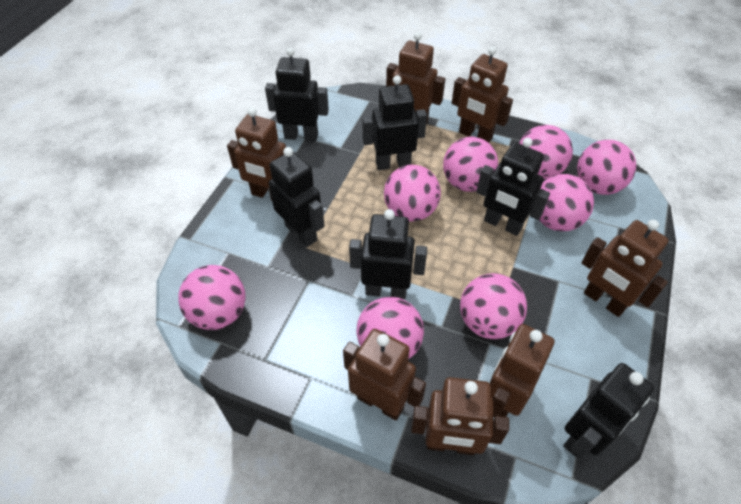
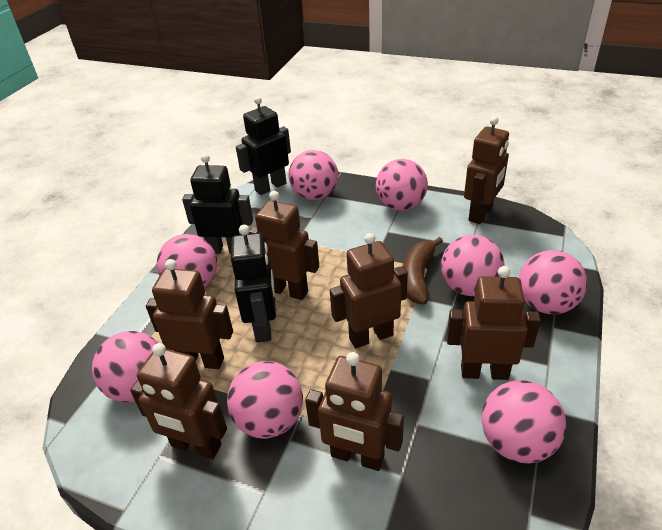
black robot: [265,47,329,142] [269,147,325,247] [349,209,427,299] [362,75,427,170] [476,138,550,236] [563,363,654,459] = 6 -> [182,154,253,254] [231,225,276,342] [236,96,291,195] = 3
brown banana: none = 0 -> [403,237,443,305] = 1

